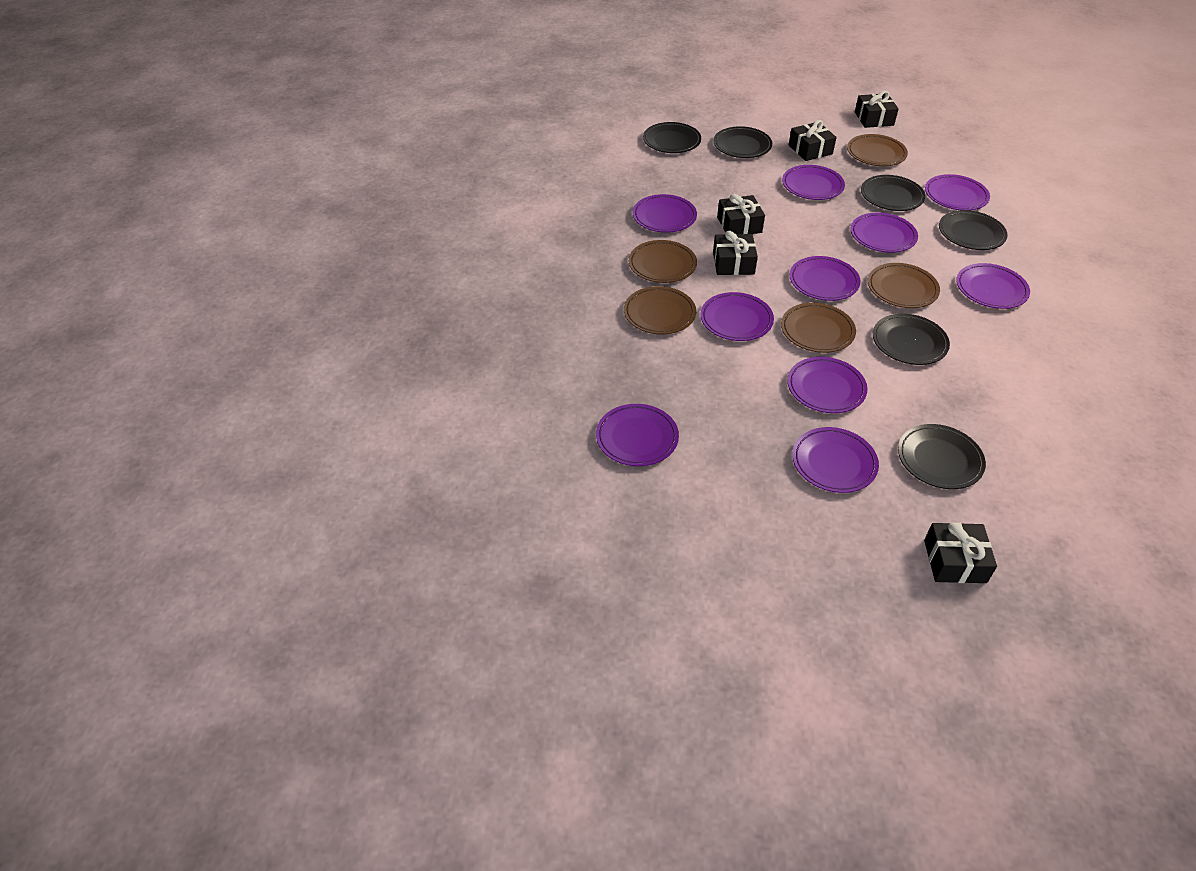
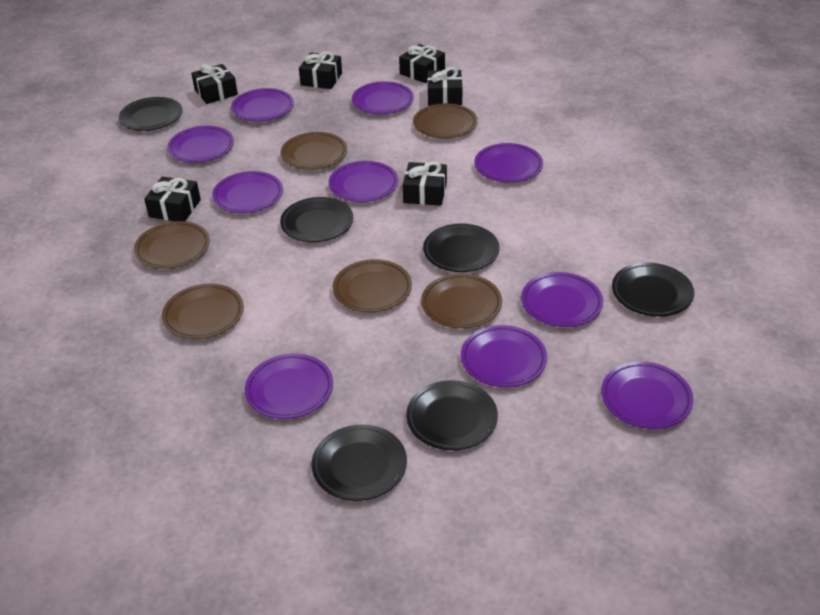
black gift: [713,231,758,275] [717,194,765,234] [789,120,837,161] [855,91,899,128] [924,522,997,583] = 5 -> [144,176,201,221] [191,64,238,104] [299,52,342,89] [399,44,445,83] [403,162,447,206] [427,67,462,106] = 6
brown plate: [624,286,696,335] [629,240,697,283] [781,303,856,353] [847,134,908,166] [868,263,940,308] = 5 -> [134,221,210,269] [162,284,244,339] [280,132,347,170] [333,259,412,312] [413,103,478,139] [421,273,502,329] = 6

